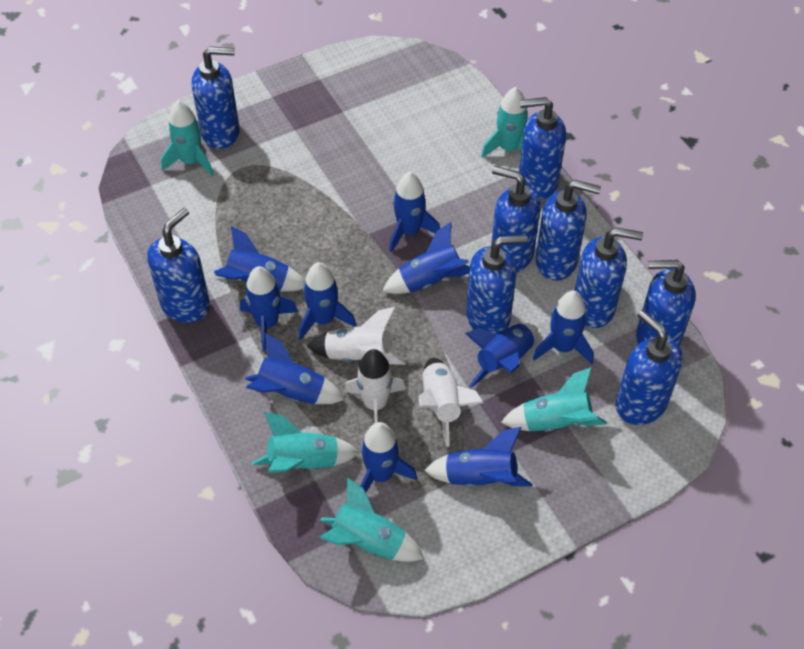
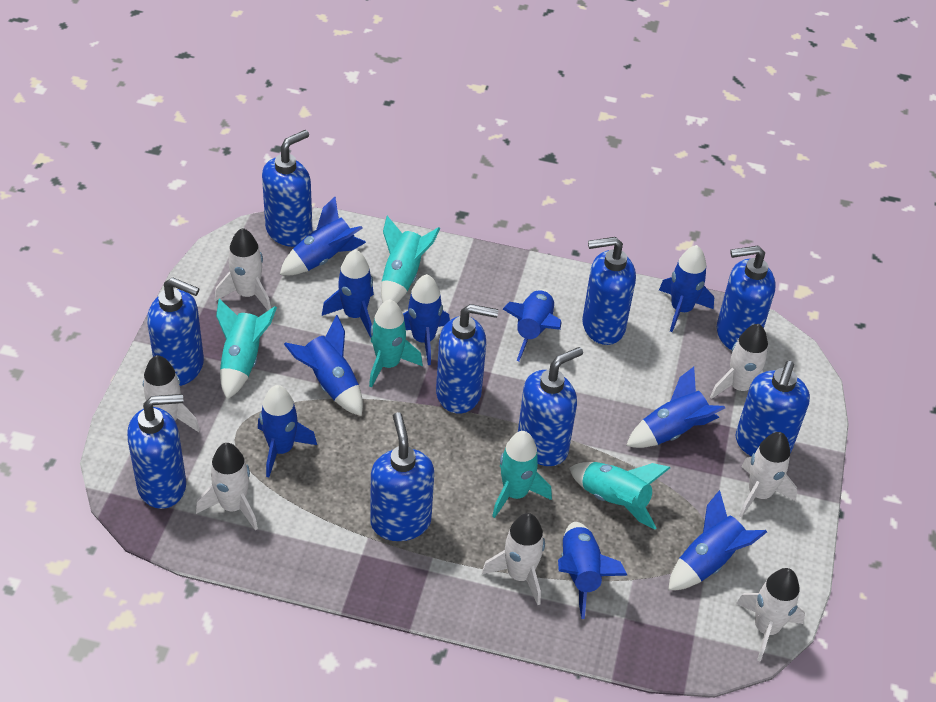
white rocket: [307,307,406,365] [344,349,406,423] [419,358,483,447] = 3 -> [143,355,200,432] [196,443,258,531] [215,228,271,310] [482,513,545,605] [710,324,768,399] [736,568,805,661] [739,432,797,518] = 7

